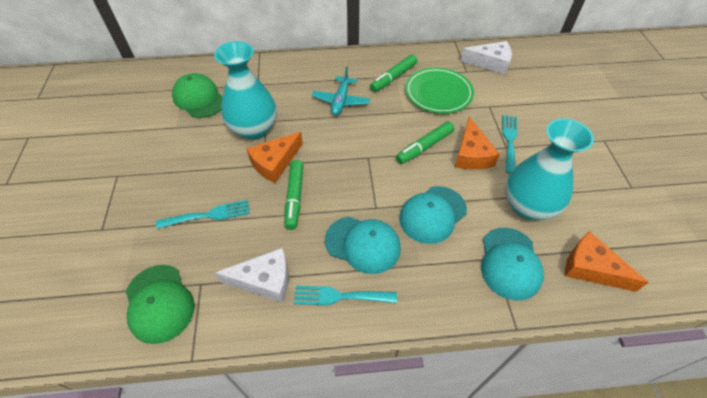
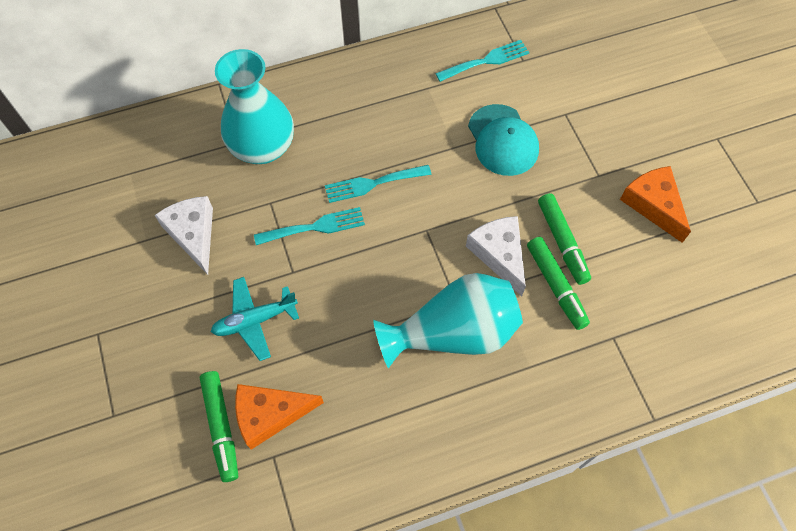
green cap: [126,265,195,344] [172,73,223,118] = 2 -> none = 0
green plate: [405,67,474,113] = 1 -> none = 0
orange cheese: [246,132,303,183] [455,117,500,170] [565,231,649,292] = 3 -> [235,384,324,450] [620,166,691,243] = 2
turquoise cap: [325,216,401,274] [399,186,467,244] [481,228,544,301] = 3 -> [468,104,539,176] = 1

